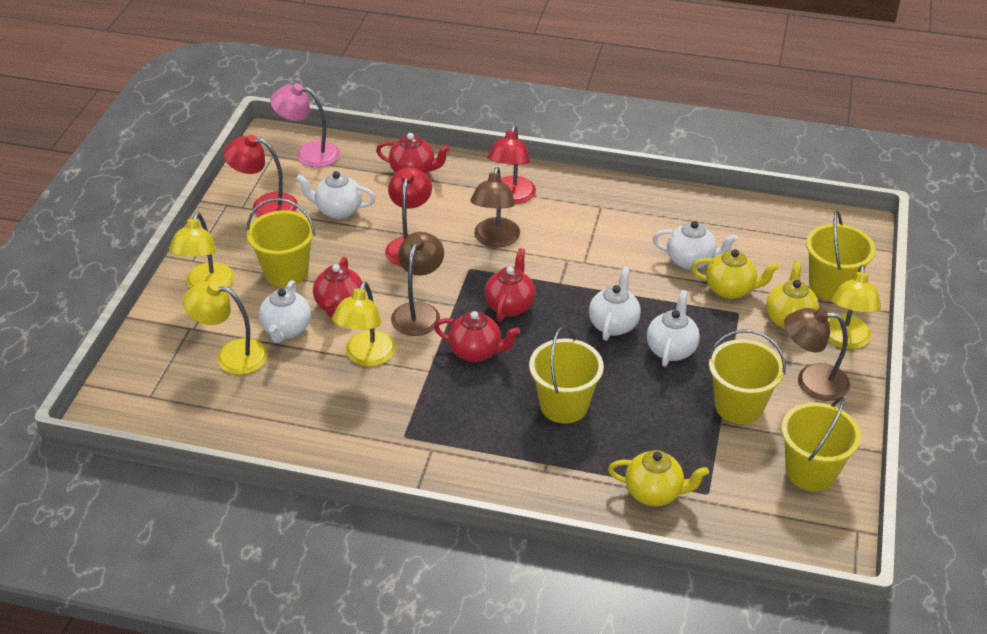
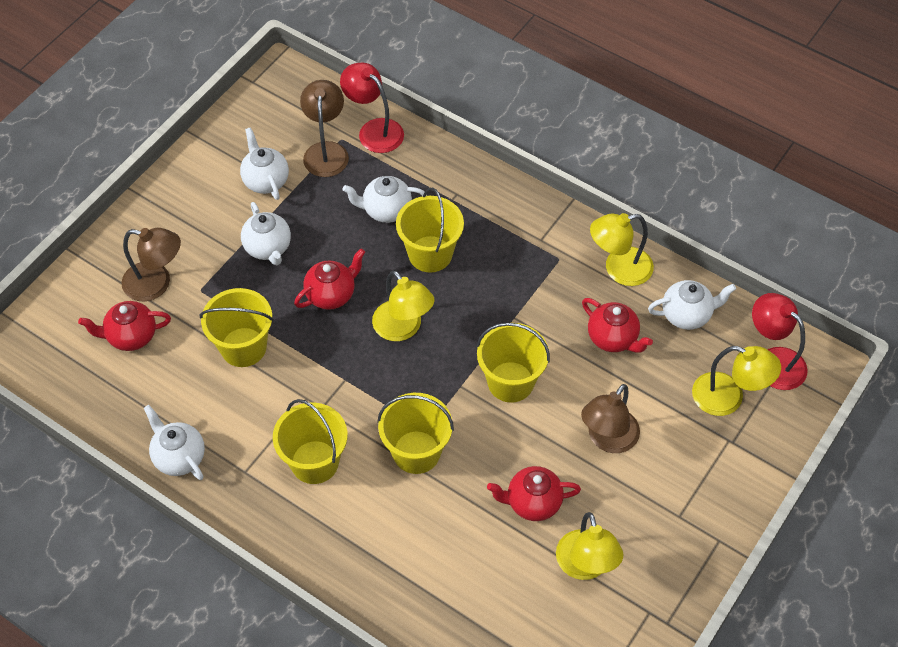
pink lamp: [270,83,340,167] = 1 -> none = 0
red lamp: [223,135,298,217] [385,167,432,266] [487,125,536,204] = 3 -> [340,63,404,153] [752,293,808,390] = 2
yellow teapot: [608,450,709,506] [691,249,779,299] [766,260,819,336] = 3 -> none = 0

